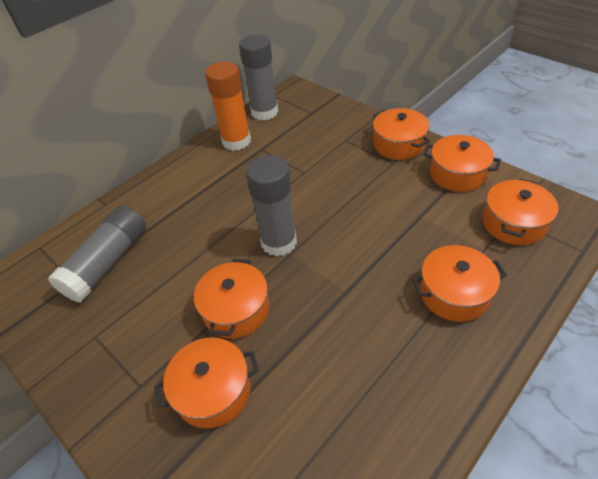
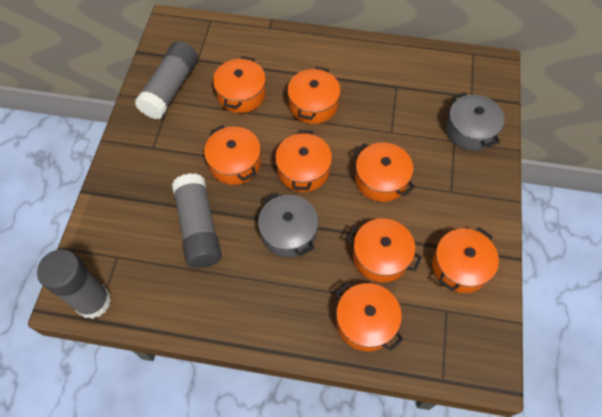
grey pot: none = 0 -> [258,192,318,257] [446,92,505,151] = 2
orange glue stick: [205,62,251,151] = 1 -> none = 0
orange pot: [154,337,259,429] [194,259,269,338] [373,108,430,160] [412,245,507,322] [423,135,501,192] [482,178,558,245] = 6 -> [204,125,261,185] [213,56,266,113] [275,130,332,192] [287,67,341,124] [335,282,403,351] [347,218,422,282] [354,143,415,202] [432,227,499,293] = 8

